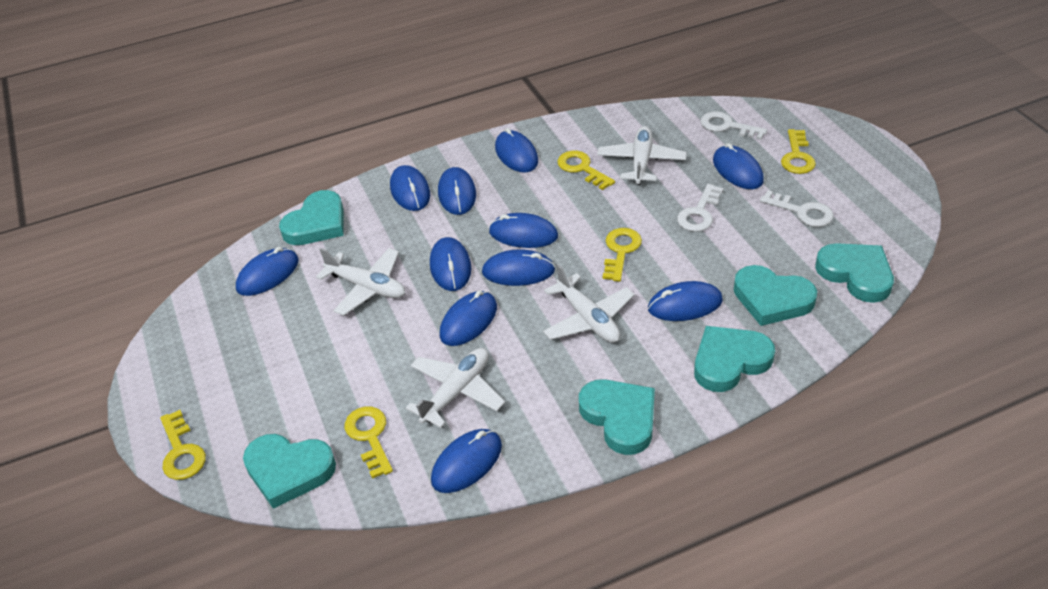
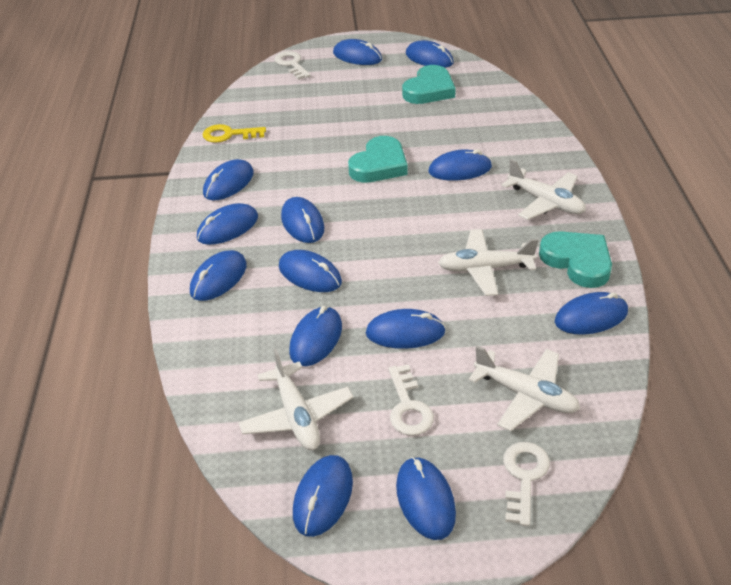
blue mouse: [236,247,299,296] [390,165,430,211] [430,237,471,291] [431,429,502,493] [438,167,476,215] [440,290,497,346] [482,249,555,286] [489,213,558,248] [495,128,538,173] [648,281,723,321] [713,143,764,189] = 11 -> [190,250,247,301] [197,203,258,245] [203,159,254,200] [279,250,342,292] [281,197,324,243] [289,306,342,366] [293,455,353,537] [333,39,382,65] [366,309,446,349] [396,457,456,540] [406,40,454,68] [429,149,492,181] [555,292,628,335] = 13
turquoise heart: [243,434,336,509] [279,190,344,245] [579,379,655,455] [694,326,775,392] [734,265,817,326] [815,243,894,303] = 6 -> [348,136,408,183] [402,65,456,104] [539,231,612,288] = 3
yellow key: [160,410,206,480] [345,406,393,479] [557,151,615,190] [603,228,642,282] [781,129,816,174] = 5 -> [202,124,266,143] = 1

